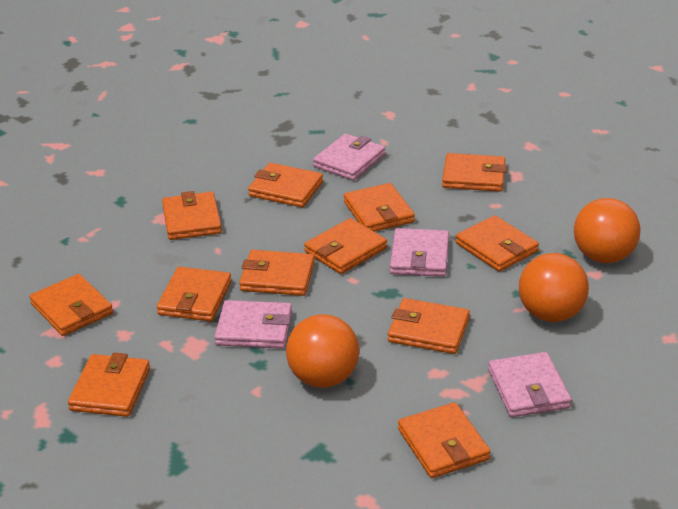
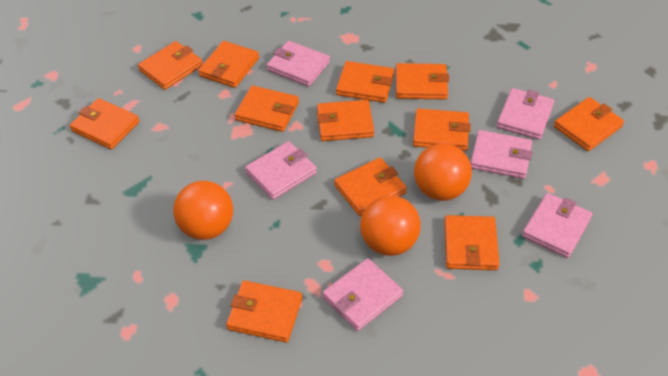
pink wallet: [215,300,292,349] [313,134,385,181] [390,228,449,277] [488,352,572,417] = 4 -> [245,141,317,200] [267,41,330,87] [323,258,403,331] [471,130,532,179] [497,88,554,140] [522,193,592,258] = 6

